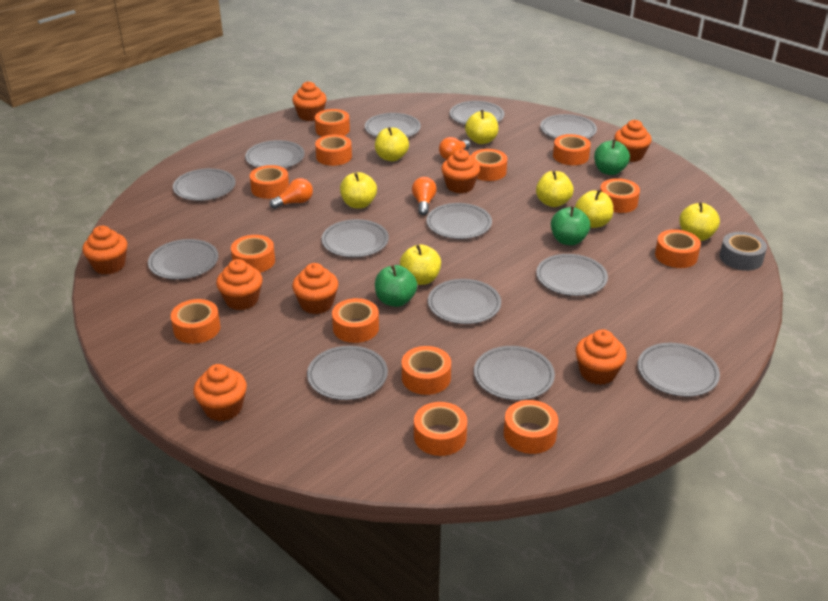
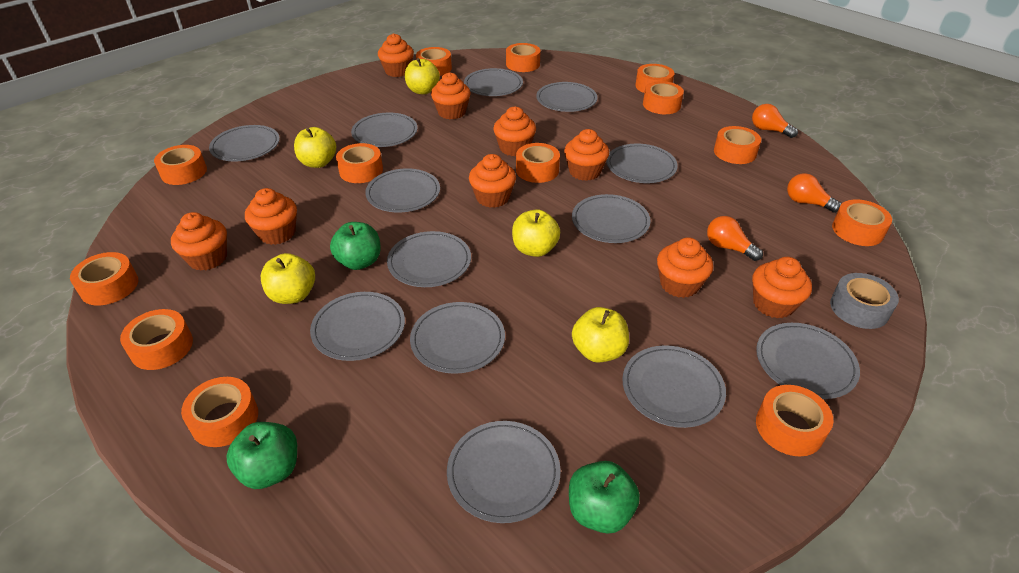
orange cupcake: [82,226,127,275] [193,364,247,421] [216,259,263,310] [292,81,327,121] [292,263,339,314] [441,149,480,193] [576,329,627,385] [614,120,652,162] = 8 -> [171,212,227,271] [245,188,297,245] [378,33,414,77] [431,72,471,119] [469,154,516,208] [493,107,536,156] [564,129,609,181] [657,237,713,298] [752,257,812,318] = 9
yellow apple: [340,172,377,208] [375,127,409,161] [400,244,441,285] [465,110,498,144] [536,171,574,207] [575,190,613,228] [679,202,720,241] = 7 -> [261,253,315,304] [294,127,336,168] [405,58,440,94] [512,209,560,257] [572,307,629,363] = 5

